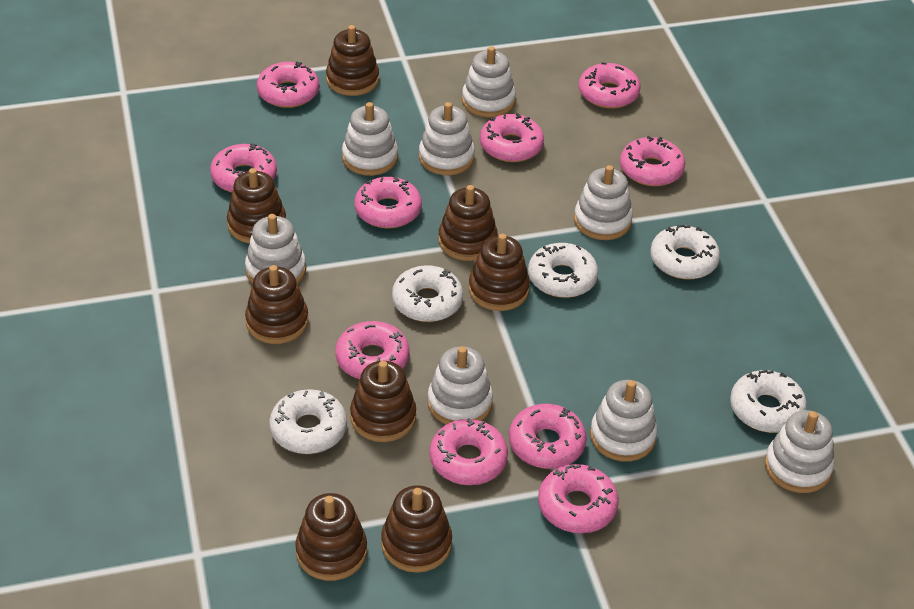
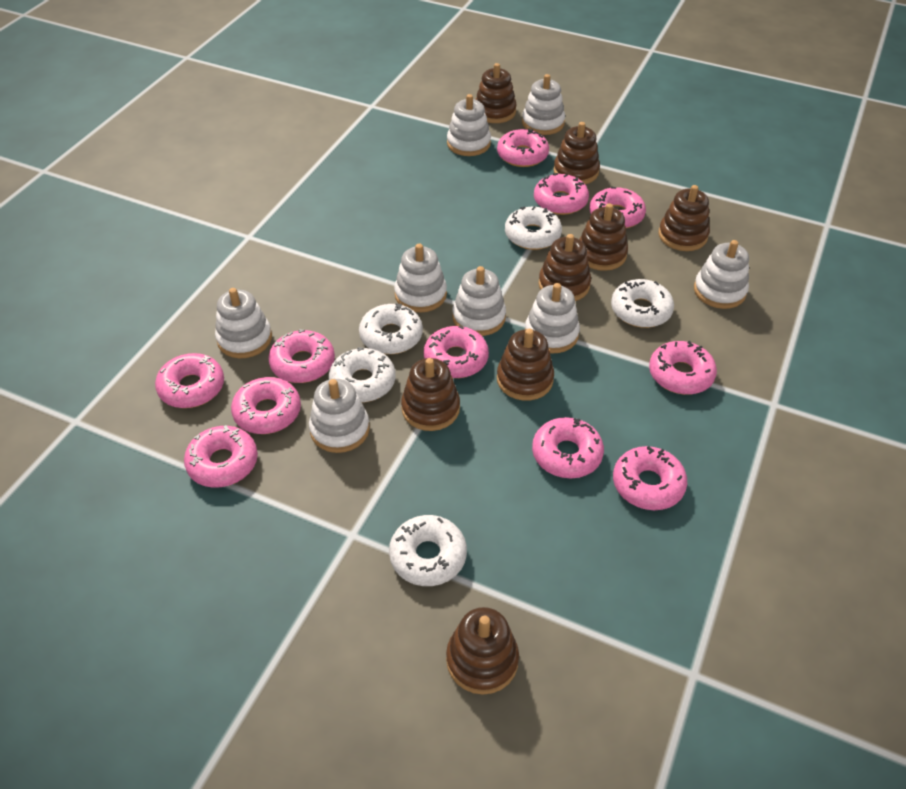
pink donut: [210,143,277,192] [257,61,319,108] [335,321,409,379] [354,176,422,228] [430,418,508,485] [480,113,544,162] [509,404,587,469] [538,464,618,533] [579,62,641,109] [620,136,685,186] = 10 -> [155,353,224,408] [184,425,258,488] [231,377,301,434] [268,329,335,383] [424,325,489,378] [497,129,549,167] [532,417,604,478] [534,173,589,215] [589,187,646,228] [613,446,687,510] [649,341,717,395] = 11

